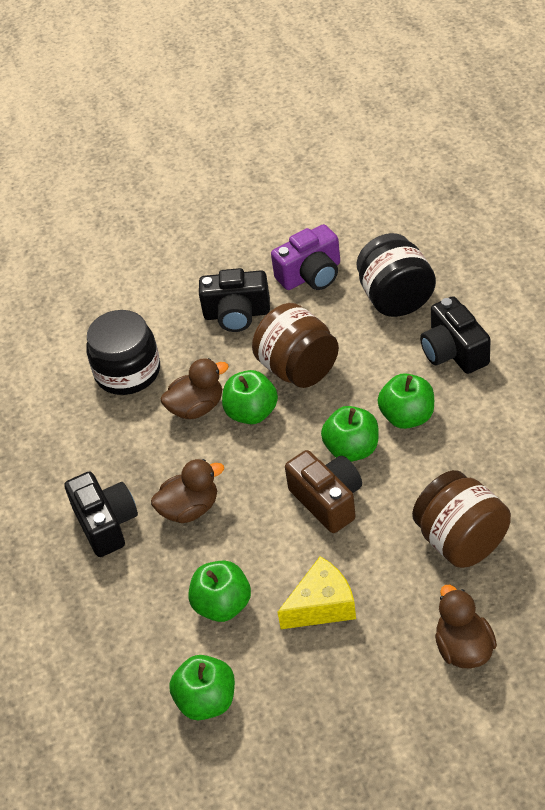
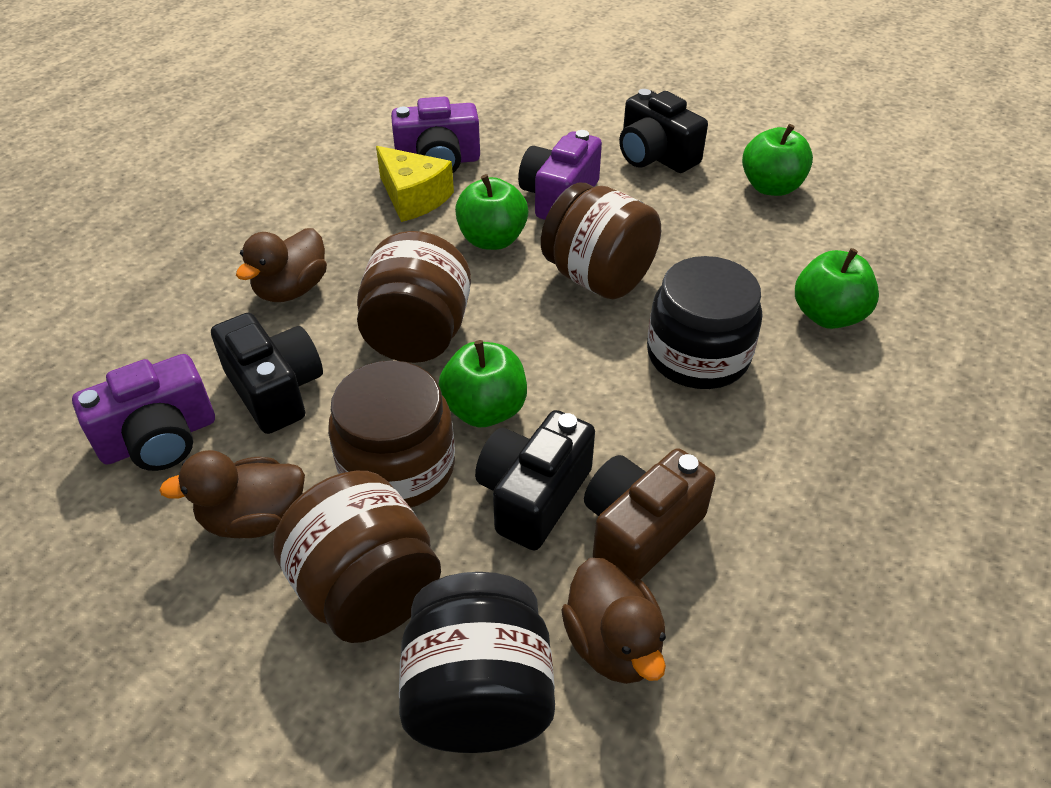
brown jar: [252,303,339,388] [412,470,511,568] = 2 -> [273,471,441,643] [328,360,455,508] [357,231,471,363] [541,183,661,299] = 4
green apple: [169,655,235,720] [188,560,251,622] [222,370,278,424] [321,406,379,462] [377,373,434,429] = 5 -> [439,340,527,427] [455,174,528,250] [742,124,813,196] [795,248,879,329] = 4
purple camera: [271,224,340,290] = 1 -> [72,354,215,471] [391,97,480,173] [518,130,602,220] = 3

